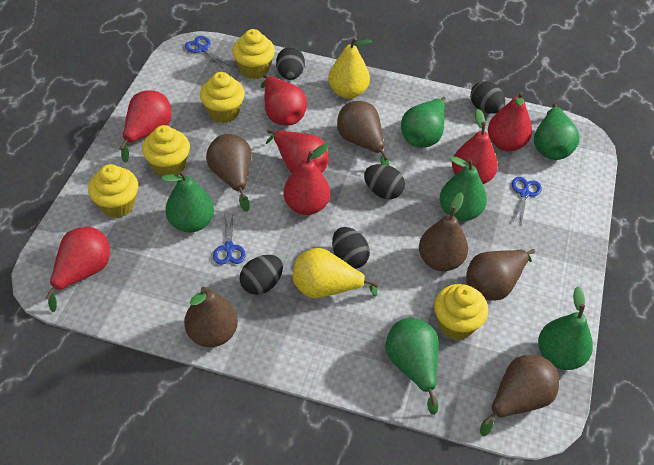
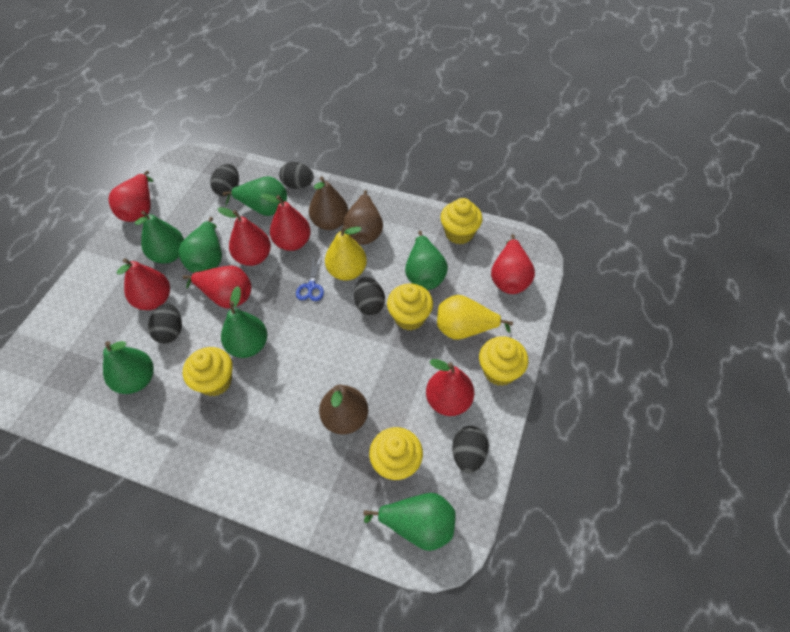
blue scissors: [185,36,229,68] [213,213,246,265] [512,177,542,224] = 3 -> [296,256,324,301] = 1
brown pear: [184,287,238,347] [206,134,252,212] [337,101,390,166] [419,192,468,271] [466,249,535,301] [480,355,559,436] = 6 -> [309,176,348,230] [319,385,368,435] [343,190,383,245] = 3
green pear: [161,170,214,233] [386,318,439,415] [401,97,446,148] [440,156,487,221] [534,103,580,160] [538,286,593,370] = 6 -> [103,341,154,394] [135,211,184,264] [178,217,222,273] [221,286,267,358] [223,176,287,216] [364,493,456,551] [405,231,448,290] = 7

